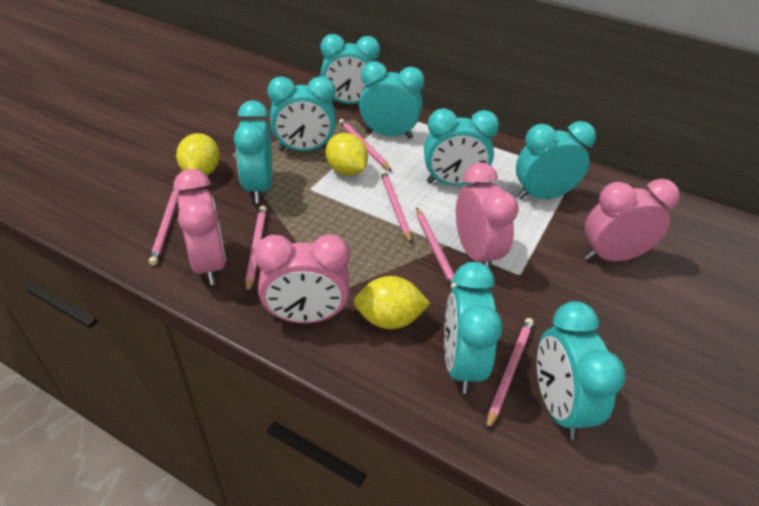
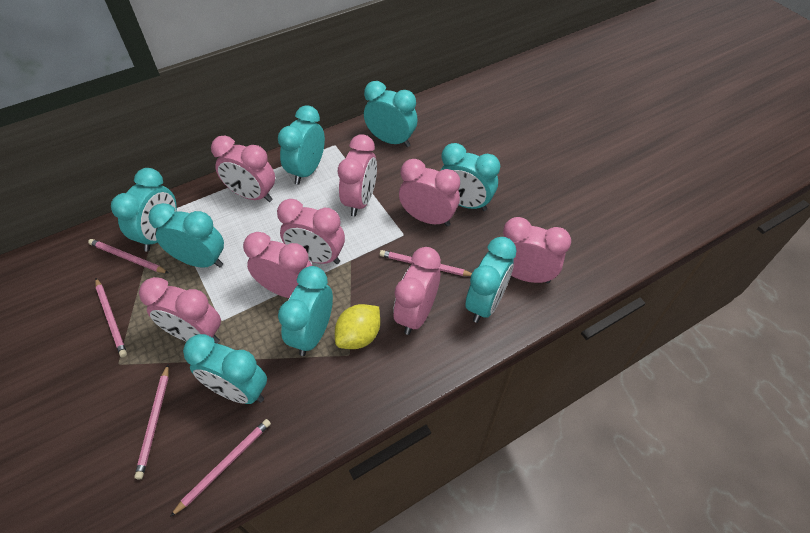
pink clock: [173,169,226,285] [254,234,350,323] [456,162,519,270] [584,179,680,261] = 4 -> [139,277,221,344] [211,136,275,202] [243,232,312,298] [277,199,345,264] [338,134,377,217] [393,247,441,335] [399,159,460,226] [503,217,571,283] = 8
pink pencil: [149,190,180,266] [245,206,267,294] [339,119,392,171] [380,170,412,243] [416,207,457,289] [486,318,534,431] = 6 -> [88,239,168,273] [95,278,127,357] [134,365,169,479] [170,419,271,517] [380,250,472,276] = 5
yellow lemon: [176,133,220,176] [326,133,368,176] [354,276,431,329] = 3 -> [335,304,380,349] = 1

